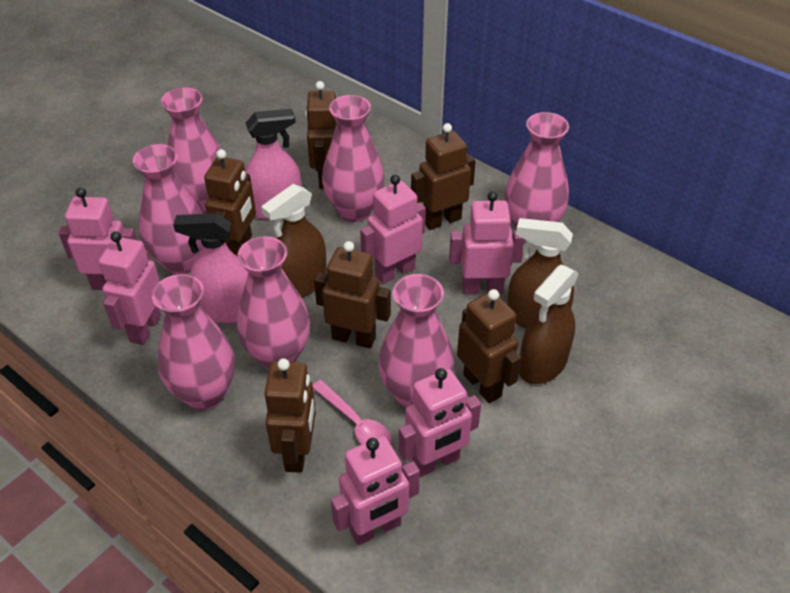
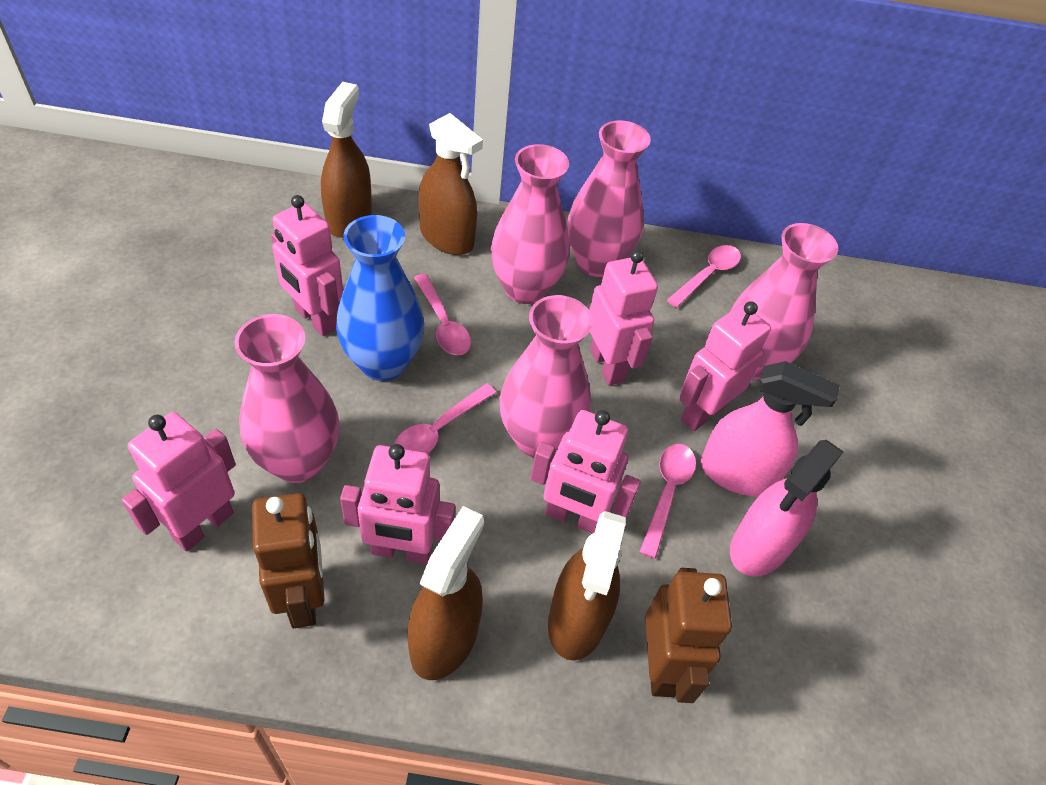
blue vase: none = 0 -> [336,215,424,381] = 1
brown robot: [204,149,256,257] [264,358,316,473] [305,81,337,189] [314,241,391,349] [411,123,476,230] [457,289,521,403] = 6 -> [252,493,325,628] [645,568,732,703] = 2
brown spray bottle: [261,184,327,298] [507,218,574,328] [519,264,579,384] = 3 -> [321,82,372,238] [407,506,484,680] [418,113,483,255] [548,511,626,661] = 4
pink spoon: [313,380,392,445] = 1 -> [394,383,497,454] [414,274,471,355] [640,444,696,559] [667,245,741,308] = 4
pink vase: [133,144,203,274] [152,274,235,410] [161,87,221,214] [237,236,310,370] [322,95,385,222] [378,274,454,408] [505,112,569,230] = 7 -> [235,314,339,483] [491,144,570,304] [500,295,593,457] [567,120,651,277] [730,223,838,379] = 5

